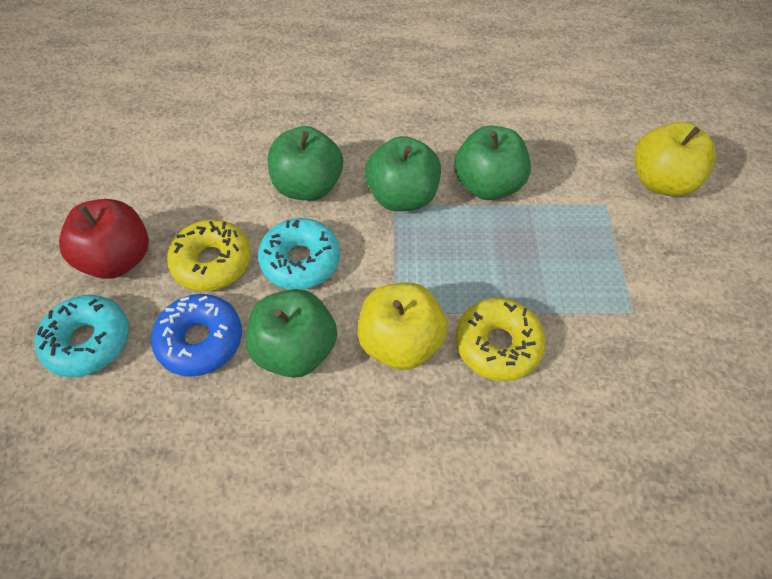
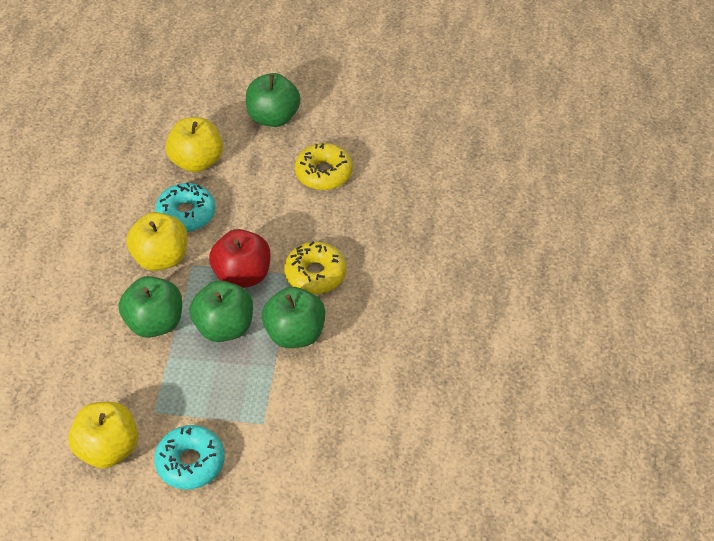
blue donut: [151,294,242,377] = 1 -> none = 0
yellow apple: [357,283,448,370] [634,122,716,196] = 2 -> [68,402,138,469] [126,212,188,271] [166,117,223,173] = 3

